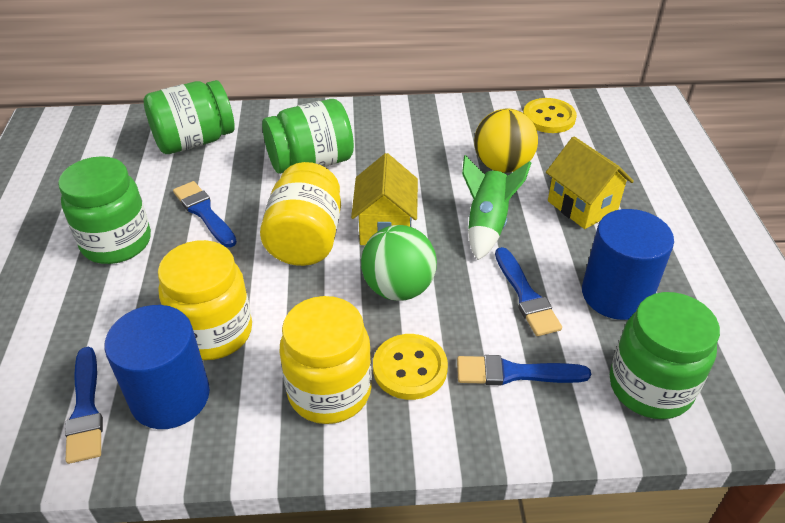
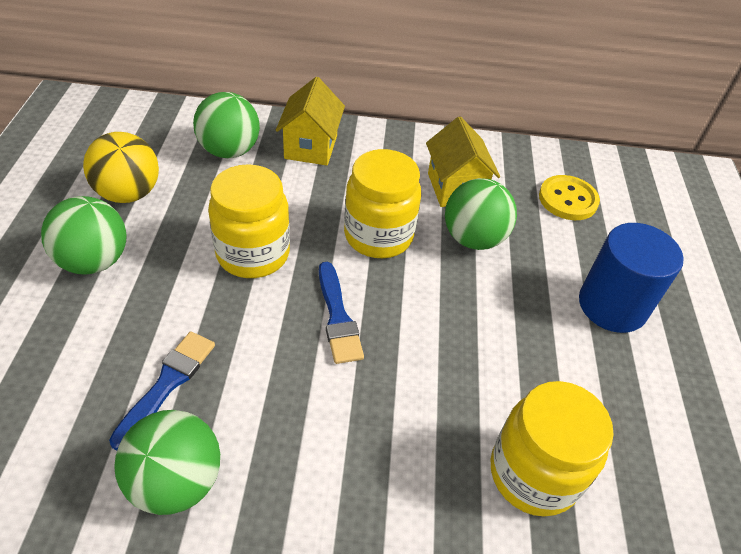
blue brush: [65,347,103,464] [173,181,237,247] [457,355,591,385] [495,247,562,336] = 4 -> [109,331,215,450] [319,262,364,364] = 2
blue cylinder: [104,305,210,429] [582,209,674,320] = 2 -> [579,223,684,333] = 1
green ball: [361,225,437,301] = 1 -> [41,196,127,275] [114,410,220,515] [193,92,260,158] [445,178,517,250] = 4
green jar: [58,156,151,264] [143,80,235,154] [262,99,354,174] [610,292,720,419] = 4 -> none = 0
green rocket: [462,155,531,260] = 1 -> none = 0
yellow button: [373,334,448,400] [523,98,577,133] = 2 -> [539,175,600,220] = 1

